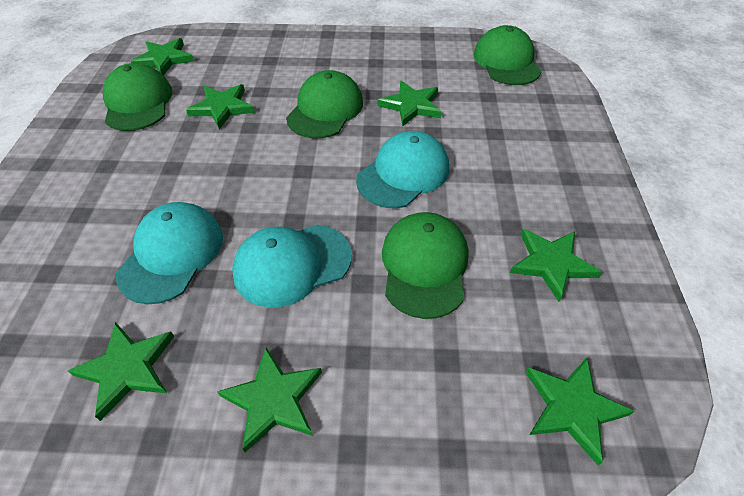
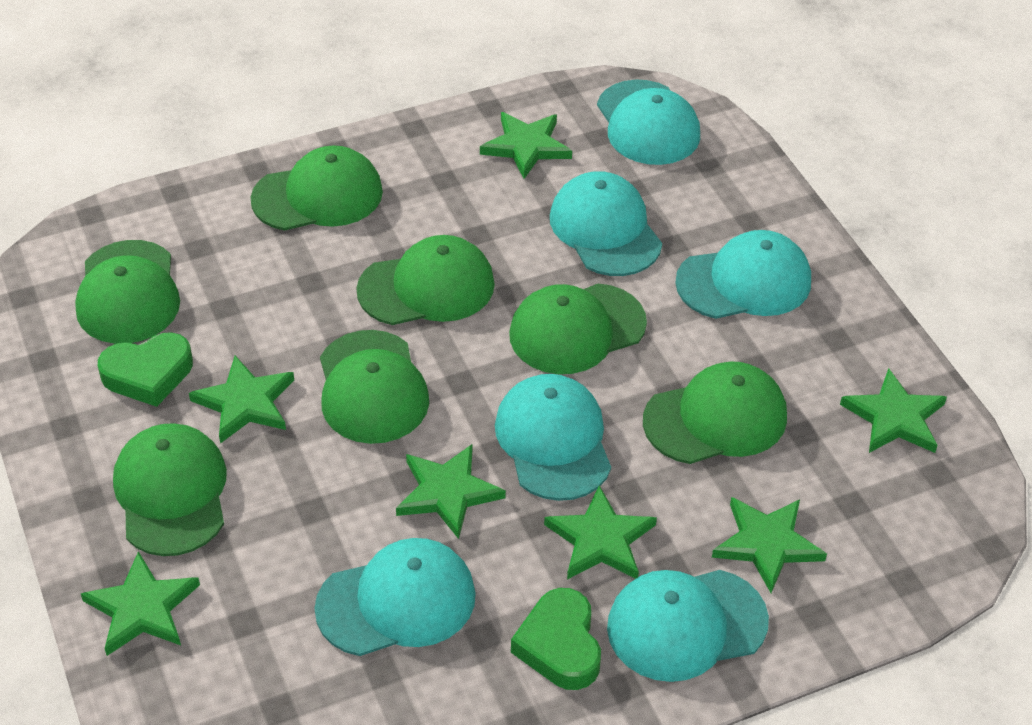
green cap: [103,63,173,131] [286,70,363,138] [382,212,469,319] [474,25,541,85] = 4 -> [75,240,180,344] [113,423,227,556] [251,145,383,231] [320,330,429,444] [356,235,495,325] [509,284,647,374] [643,361,787,464] = 7
green heart: none = 0 -> [98,332,193,407] [511,588,601,690] = 2
turquoise cap: [116,202,223,304] [232,224,352,308] [356,131,449,208] = 3 -> [314,538,476,656] [495,374,611,501] [550,171,662,276] [597,79,700,165] [607,570,769,682] [675,230,811,319] = 6

